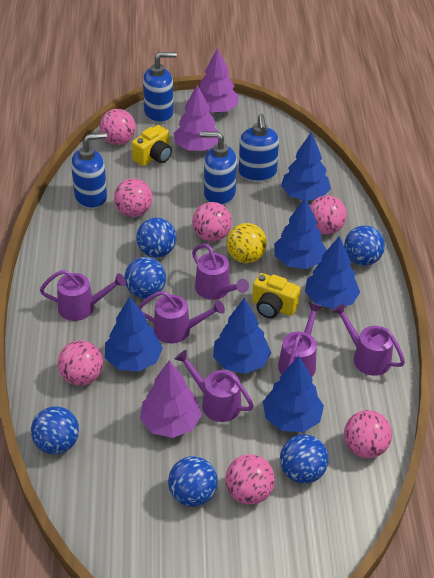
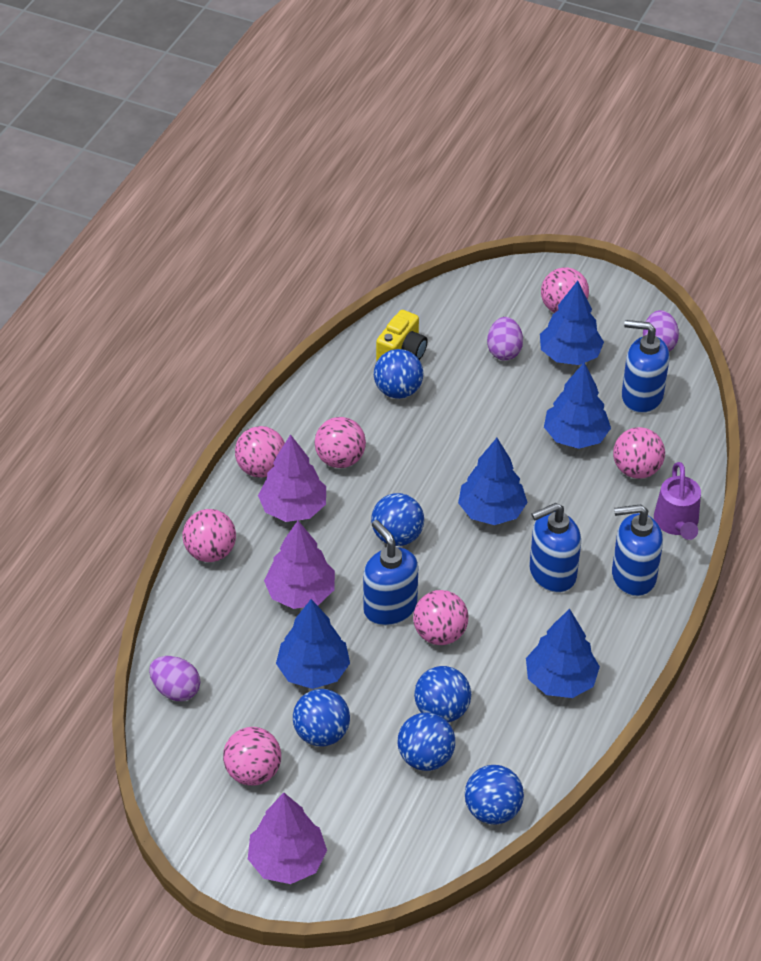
blue tree: [105,297,163,372] [213,298,271,374] [263,356,324,432] [274,198,327,269] [281,132,331,201] [305,236,360,309] = 6 -> [276,599,350,689] [458,438,528,525] [526,609,600,698] [540,281,604,365] [544,363,611,449] = 5
purple egg: none = 0 -> [149,656,200,701] [487,317,523,361] [643,310,679,351] = 3
purple watering can: [40,270,126,321] [138,291,225,343] [175,350,254,422] [192,244,249,300] [278,303,322,377] [332,303,405,376] = 6 -> [654,462,701,540] = 1
yellow ball: [227,223,267,263] = 1 -> none = 0
yellow camera: [132,125,172,166] [252,273,301,318] = 2 -> [376,310,428,361] = 1

